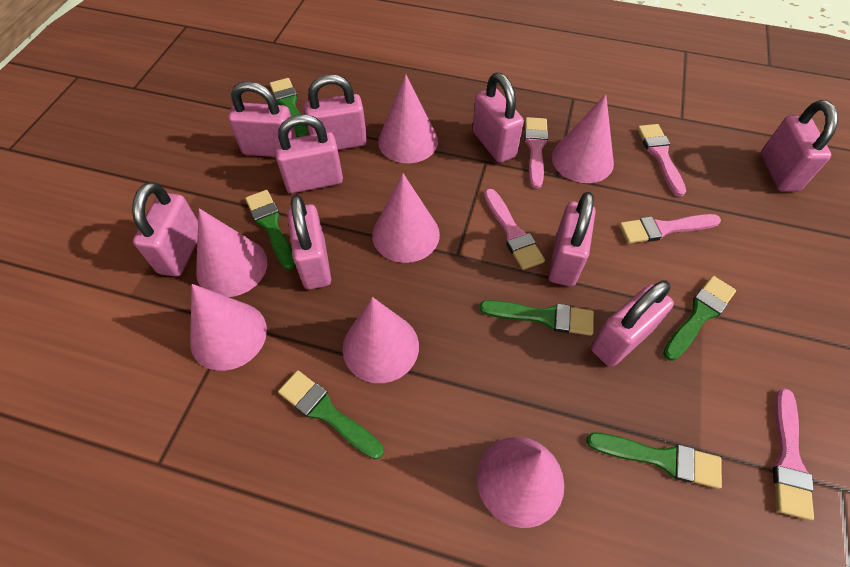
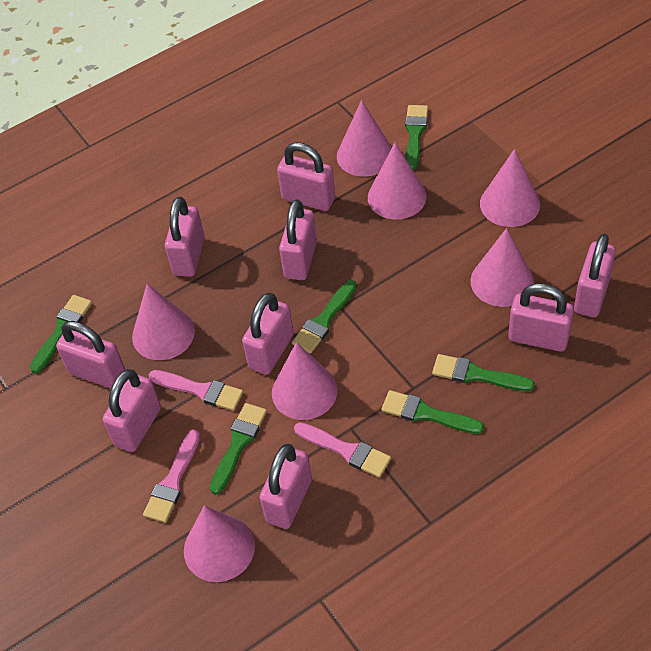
pink brush: [484,189,545,270] [524,117,548,189] [619,214,721,244] [637,124,686,197] [773,388,814,521] = 5 -> [143,429,200,523] [149,370,243,411] [294,422,391,478] = 3

